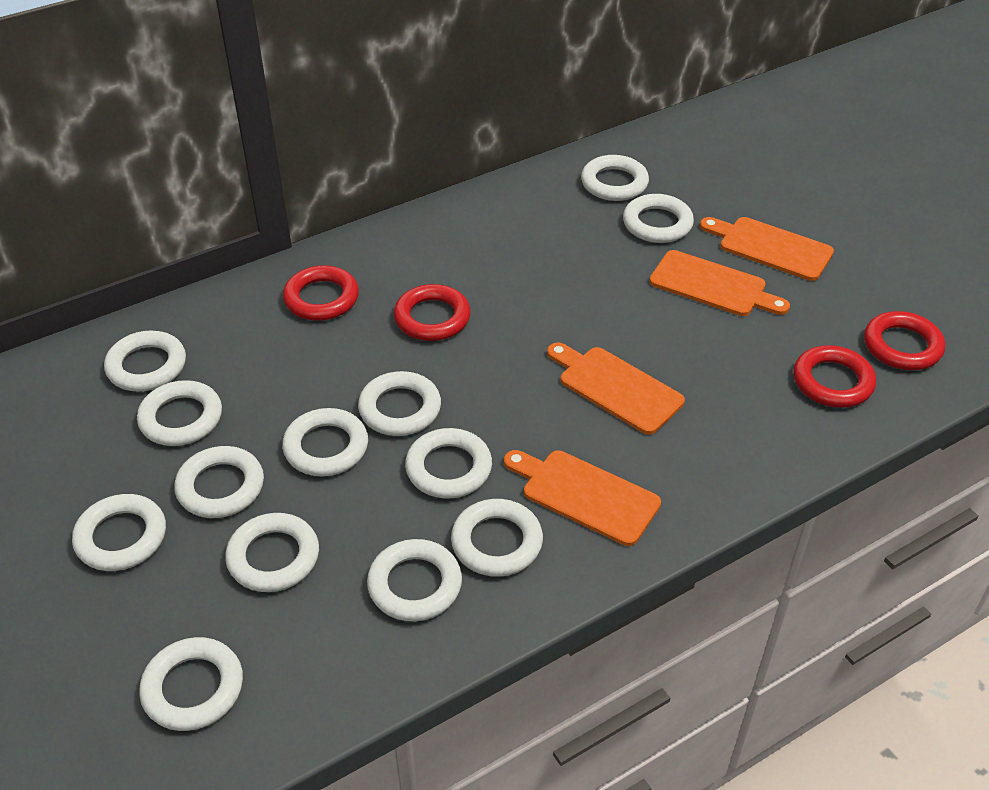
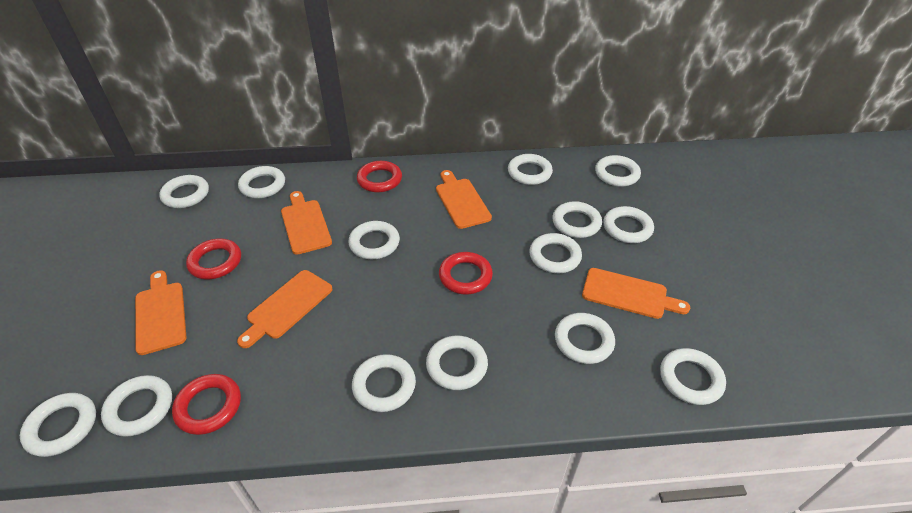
orange cutting board: [504,450,661,546] [547,342,685,435] [649,250,790,316] [700,217,834,281] = 4 -> [135,270,187,355] [237,270,333,348] [281,191,332,255] [436,170,492,229] [582,268,690,319] = 5
white ring: [72,494,166,571] [104,331,186,391] [137,380,222,446] [139,637,243,731] [174,446,264,518] [225,513,319,592] [282,408,368,476] [358,371,441,436] [367,539,462,622] [405,428,492,498] [451,499,543,577] [581,155,649,201] [623,194,694,243] = 13 -> [20,393,96,457] [101,375,172,437] [159,175,209,208] [238,166,285,198] [348,221,400,259] [352,354,416,412] [426,336,488,390] [508,154,553,185] [529,233,582,273] [552,201,602,238] [555,313,615,364] [595,155,641,187] [603,206,654,243] [660,348,726,405] = 14

